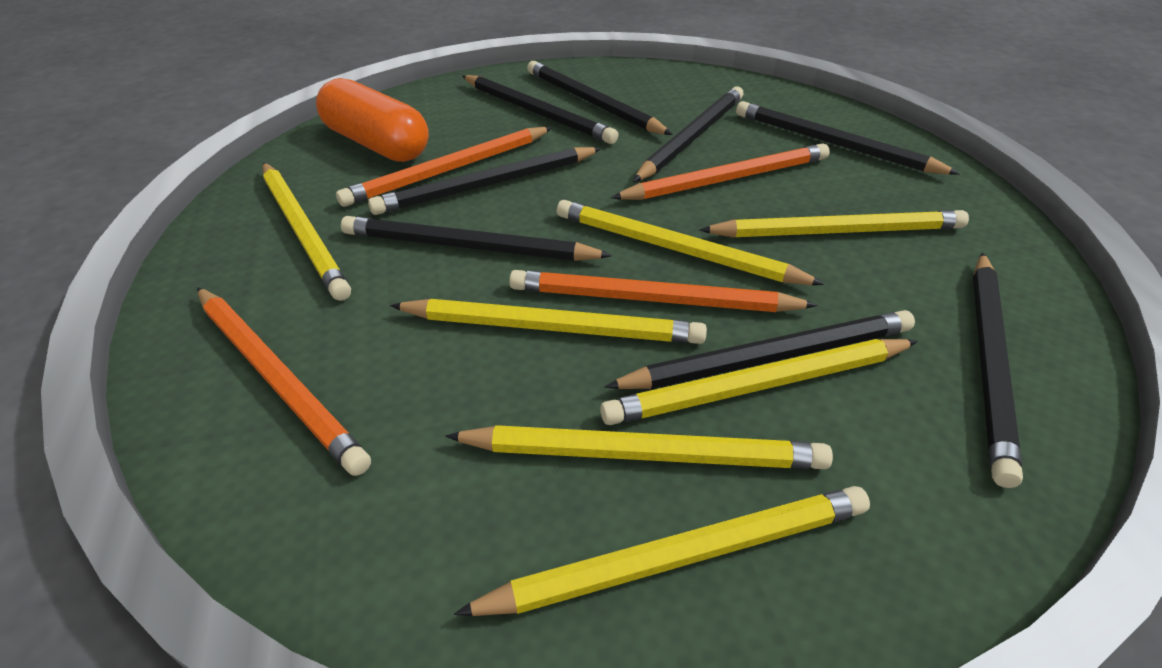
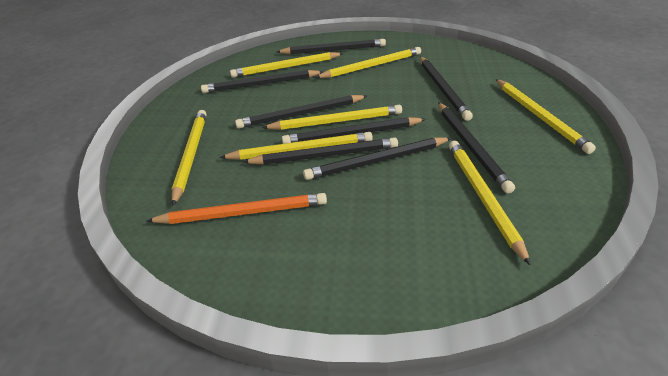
orange capsule: [316,78,429,162] = 1 -> none = 0
orange pencil: [197,287,371,476] [336,127,552,207] [509,270,818,312] [611,143,830,200] = 4 -> [147,193,327,224] = 1

